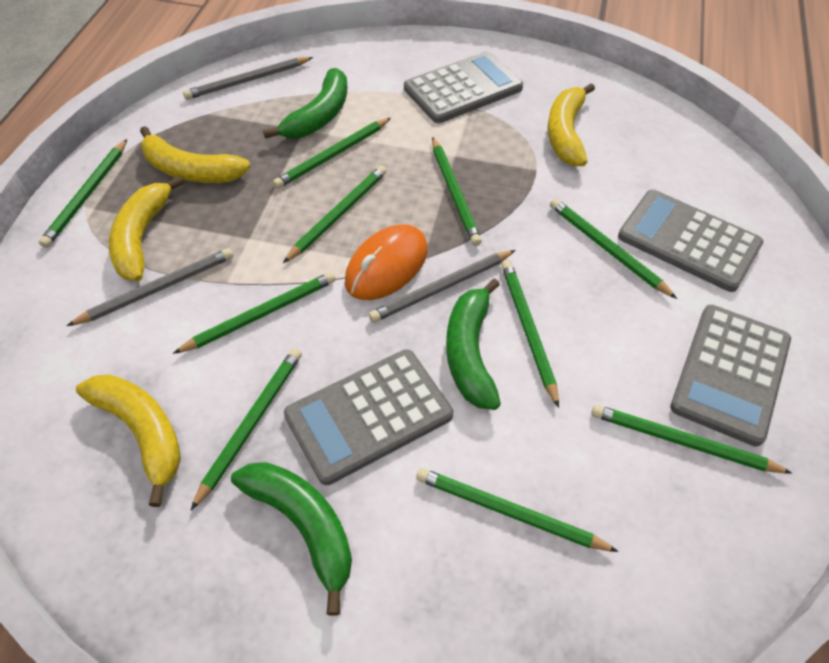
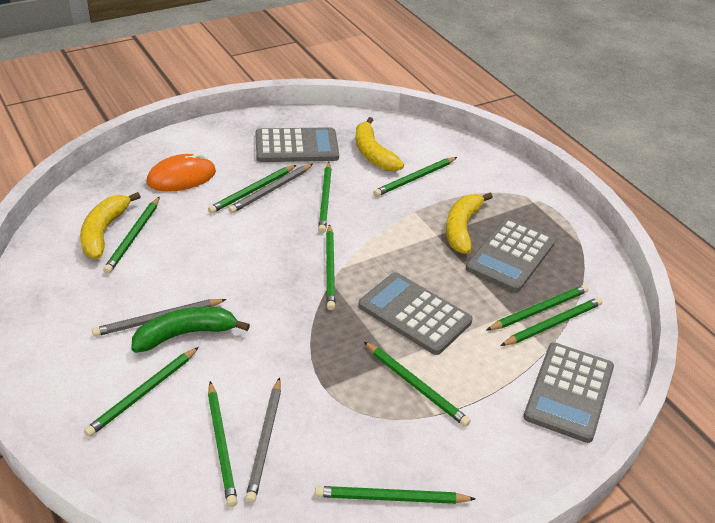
green banana: [231,462,352,616] [263,68,347,139] [446,278,501,410] = 3 -> [131,307,250,353] = 1
green pencil: [39,139,127,248] [173,272,336,354] [191,348,302,510] [273,118,391,189] [283,165,387,263] [416,468,619,552] [432,137,482,246] [501,261,559,408] [550,198,677,299] [591,405,792,474] = 10 -> [84,347,199,437] [103,196,160,274] [208,165,296,214] [208,381,238,507] [315,486,475,504] [318,162,332,233] [326,224,335,310] [364,342,471,427] [373,157,457,197] [487,285,589,330] [500,297,602,346] = 11
yellow banana: [76,374,181,507] [109,176,184,281] [140,126,251,183] [547,83,595,166] = 4 -> [80,192,141,259] [355,117,404,171] [446,193,493,254] = 3

